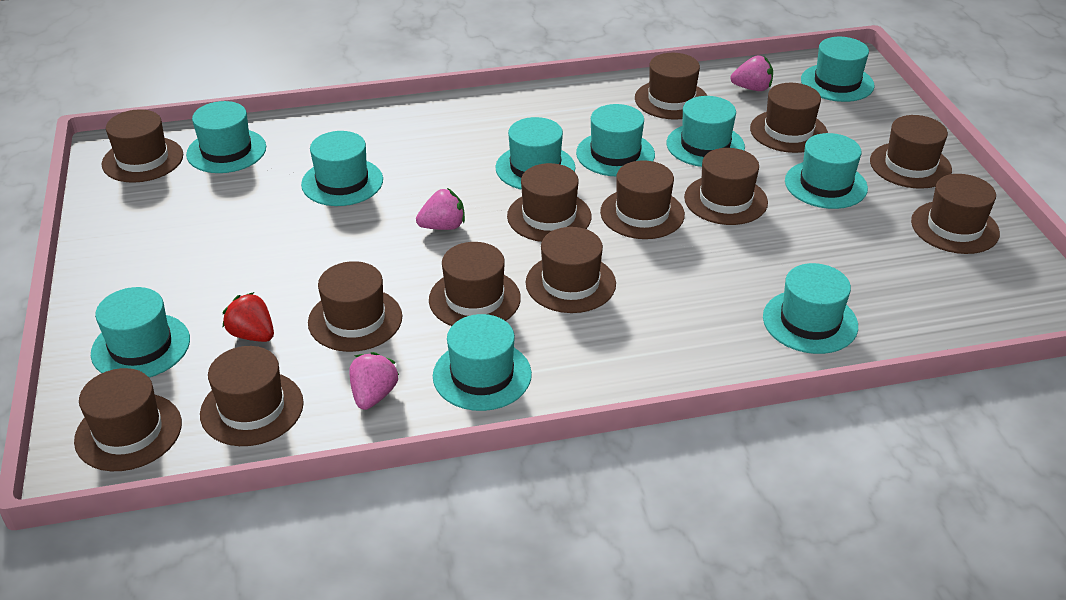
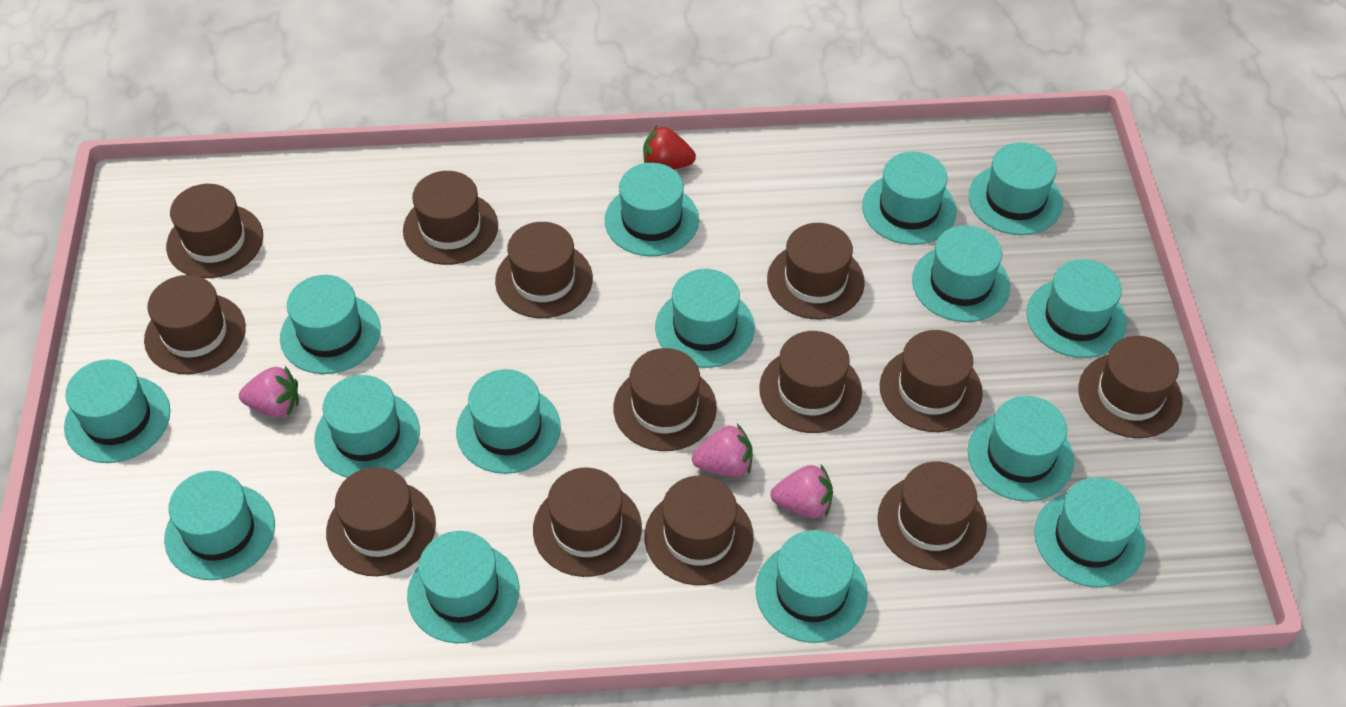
turquoise hat: [91,287,190,377] [186,101,266,173] [301,131,383,206] [433,314,532,411] [495,117,576,190] [576,104,655,176] [667,96,745,167] [763,263,858,354] [785,133,868,209] [801,37,874,102] = 10 -> [64,359,170,463] [164,471,275,580] [280,275,381,374] [314,375,420,478] [407,531,519,643] [456,369,561,474] [605,163,699,256] [655,269,755,368] [756,530,868,643] [862,152,957,245] [912,225,1010,322] [968,396,1074,501] [969,142,1063,235] [1026,259,1127,358] [1034,478,1145,587] = 15

